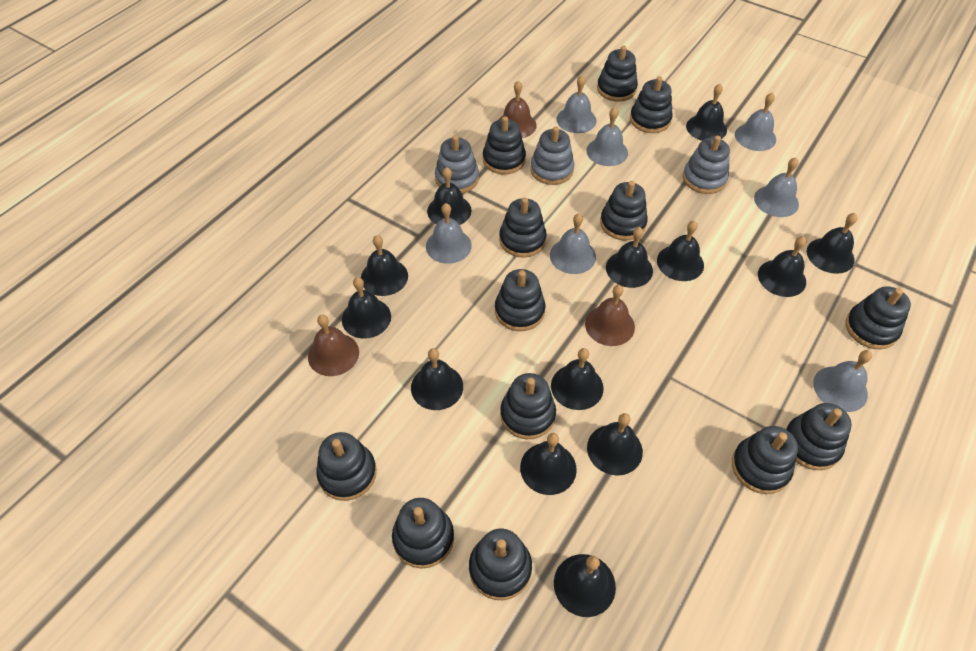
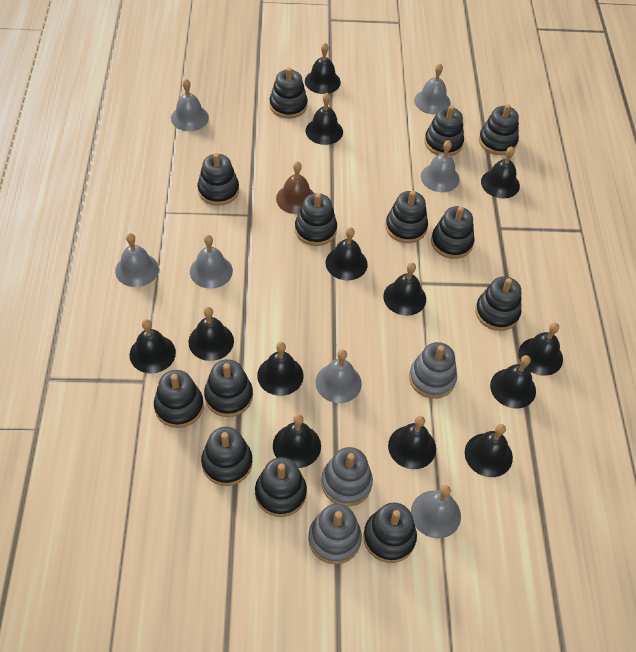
brown bell: [308,315,359,376] [498,81,537,138] [585,285,635,346] = 3 -> [276,161,314,214] = 1

